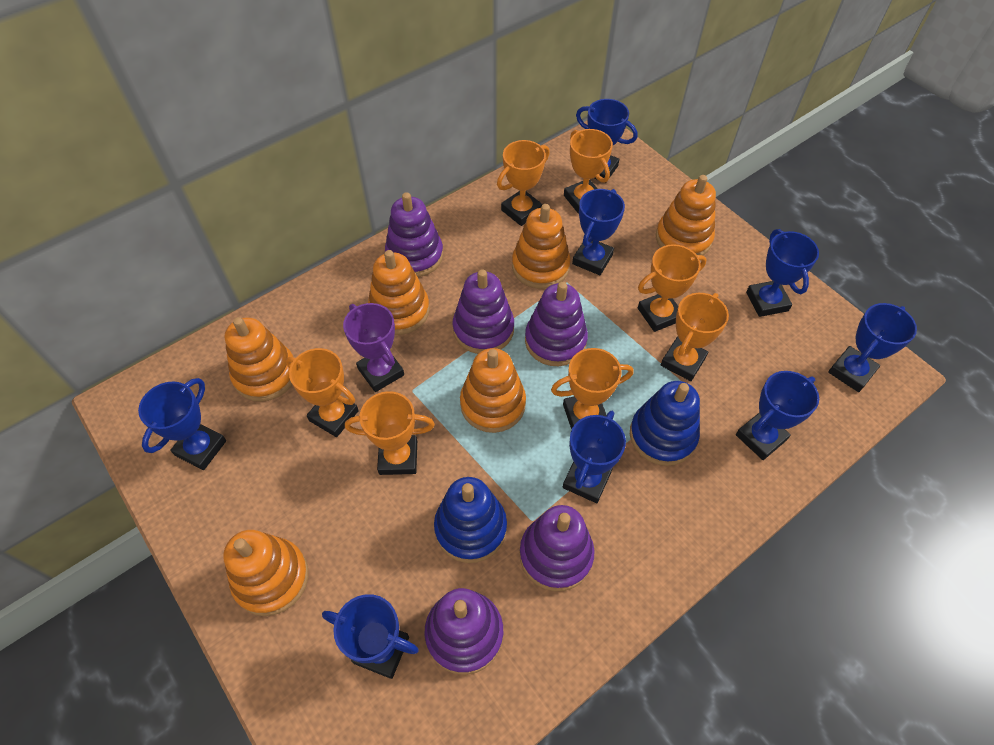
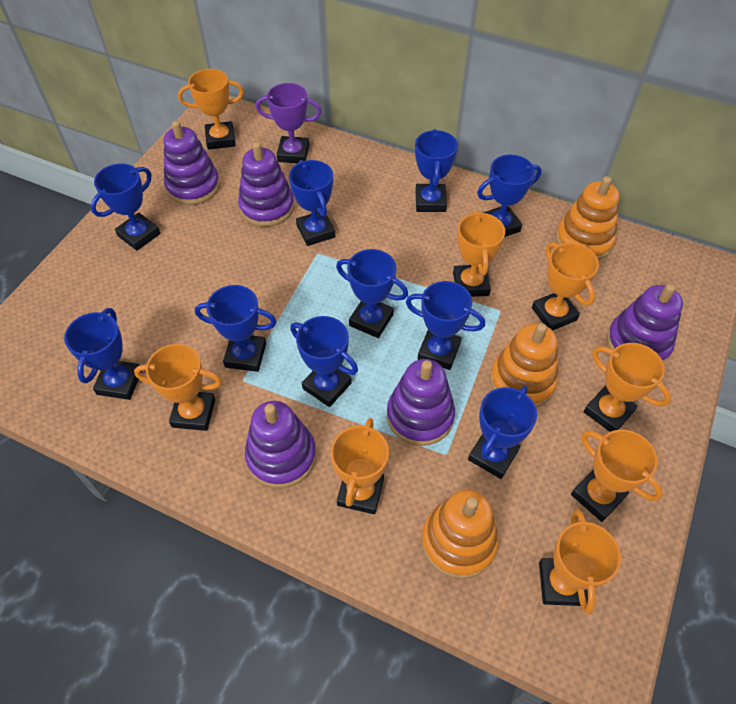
blue stacking toy: [434,477,507,563] [630,381,700,466] = 2 -> none = 0
blue trophy: [138,378,226,470] [322,594,419,679] [563,411,626,503] [572,189,625,275] [576,99,638,179] [736,371,819,460] [746,229,819,317] [828,303,917,392] = 8 -> [64,308,142,400] [91,163,160,251] [195,285,277,372] [289,160,336,246] [290,316,358,407] [336,249,408,338] [406,281,485,370] [415,129,458,212] [468,386,537,479] [477,155,542,237] = 10
orange stacking toy: [223,530,309,616] [225,317,293,402] [368,250,430,335] [460,348,526,433] [512,204,571,289] [656,175,716,255] = 6 -> [422,490,499,579] [490,323,558,408] [556,176,620,260] = 3
orange trophy: [285,348,359,437] [345,391,435,475] [497,140,550,226] [551,348,634,429] [564,129,613,214] [638,244,707,332] [661,293,729,381] = 7 -> [134,344,222,431] [178,69,244,150] [331,418,389,514] [453,210,505,297] [532,242,599,331] [539,509,621,614] [571,429,663,522] [584,343,671,432] = 8

